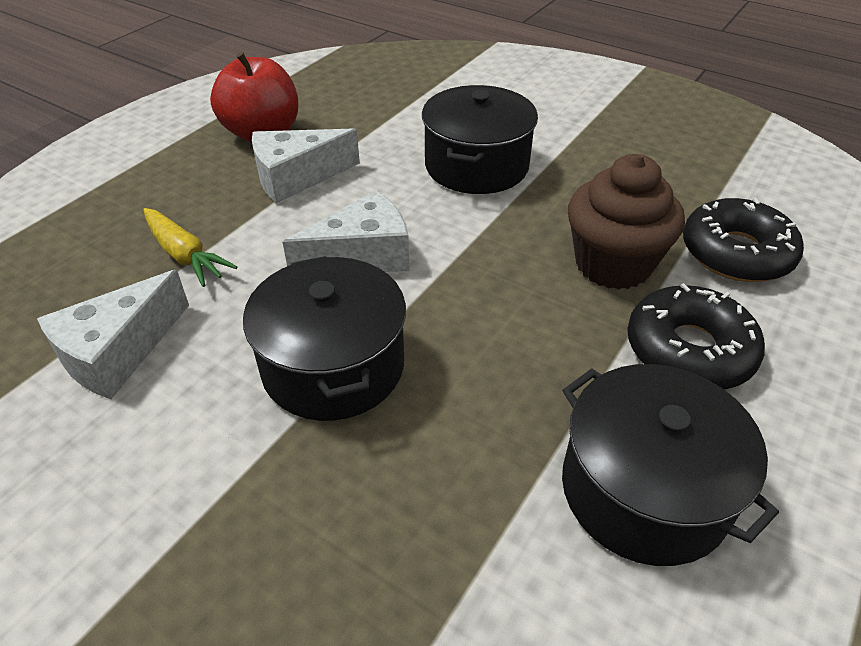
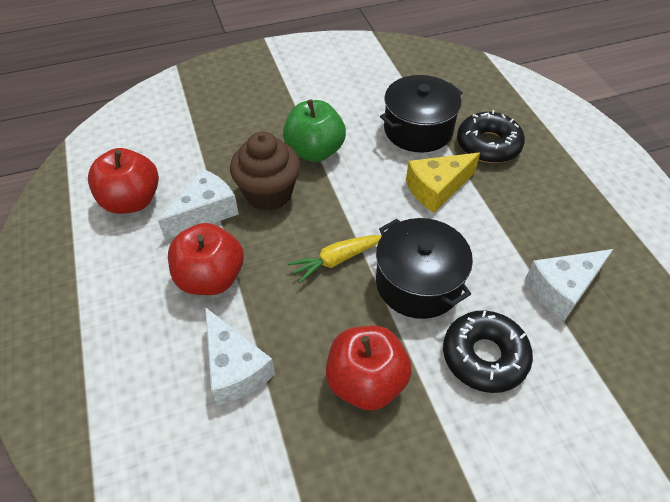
black pot: [243,256,406,421] [422,85,538,194] [562,364,779,566] = 3 -> [376,218,473,319] [380,75,463,153] = 2
green apple: none = 0 -> [283,99,346,162] = 1
red apple: [210,52,298,143] = 1 -> [88,148,159,214] [168,223,244,295] [326,326,412,410] = 3
yellow cheese: none = 0 -> [406,152,480,213] = 1

